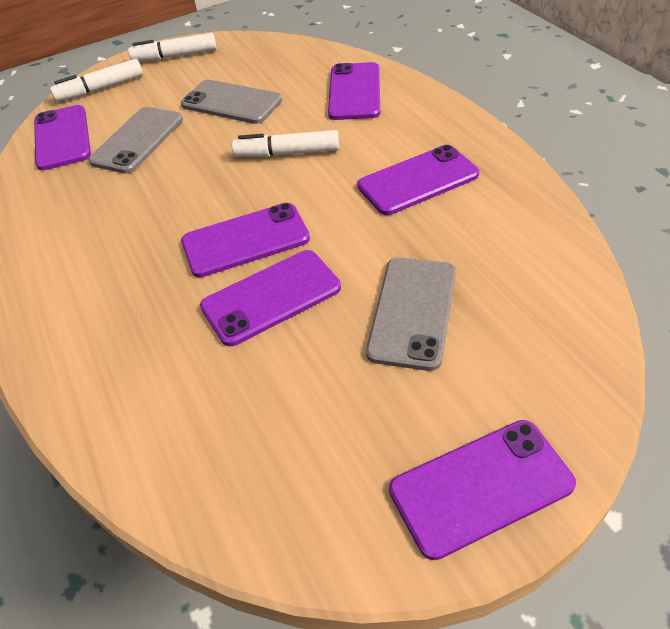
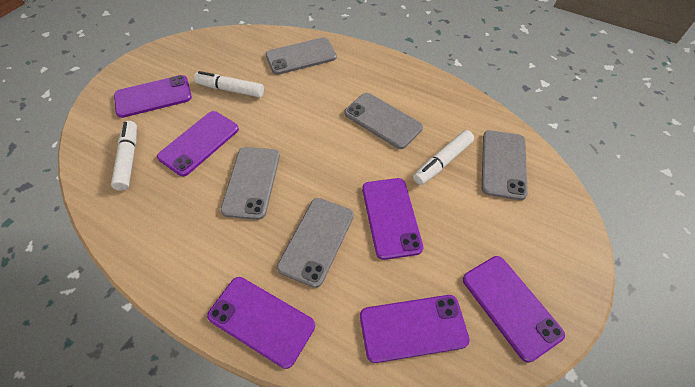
grey phone: [88,107,183,174] [181,80,282,124] [366,257,456,371] = 3 -> [220,147,280,220] [266,37,337,75] [277,198,354,288] [344,93,423,149] [482,130,528,200] = 5

